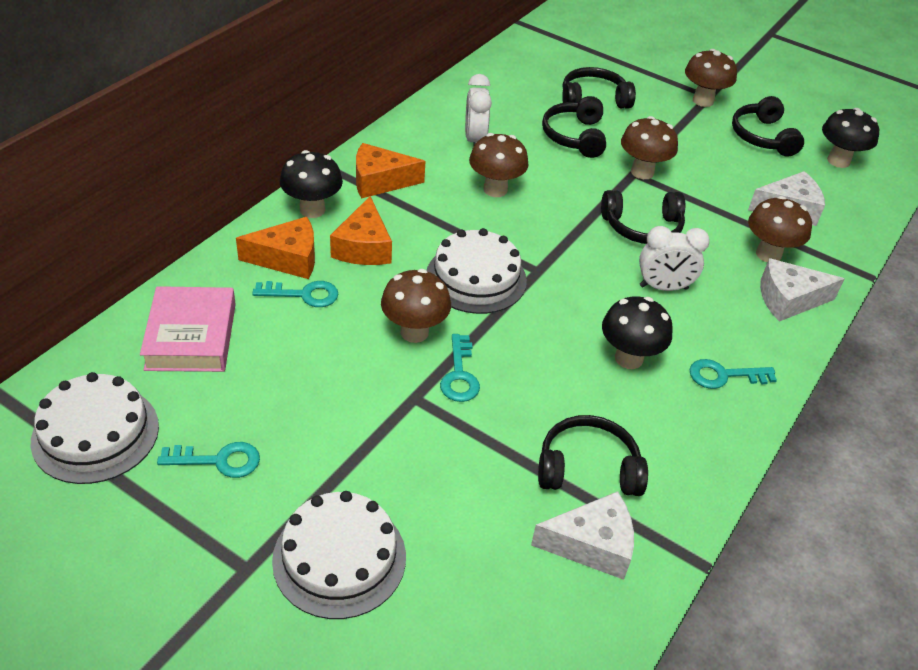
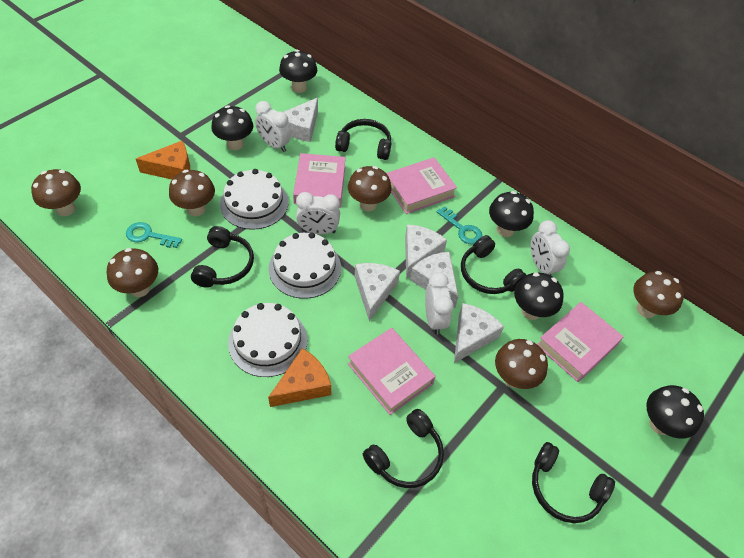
black mushroom: [280,150,343,218] [602,296,672,369] [822,108,879,168] = 3 -> [211,105,253,150] [279,50,317,93] [489,191,534,237] [514,272,564,320] [646,385,704,439] = 5
brown mushroom: [381,269,451,343] [469,133,529,197] [621,116,678,179] [685,49,737,107] [748,196,812,262] = 5 -> [31,169,81,216] [107,248,158,297] [169,170,215,216] [348,166,392,211] [495,339,548,389] [633,271,684,318] = 6
orange cheese: [236,217,315,279] [330,196,392,265] [356,143,426,198] = 3 -> [136,141,190,179] [268,348,331,407] = 2
pink book: [140,286,236,372] = 1 -> [293,153,346,208] [348,328,436,415] [386,157,457,214] [537,302,623,382] = 4
turquoise key: [157,442,260,478] [252,281,338,307] [440,334,480,402] [689,359,777,389] = 4 -> [126,222,182,248] [437,206,482,244] = 2
white cheese: [531,491,634,580] [748,171,825,226] [760,258,845,322] = 3 -> [283,98,318,142] [355,263,400,321] [405,224,447,279] [410,252,458,308] [454,303,504,363] = 5
white clock: [465,74,492,145] [639,226,710,291] = 2 -> [255,101,291,152] [296,192,340,234] [425,272,454,335] [531,220,570,276] = 4

